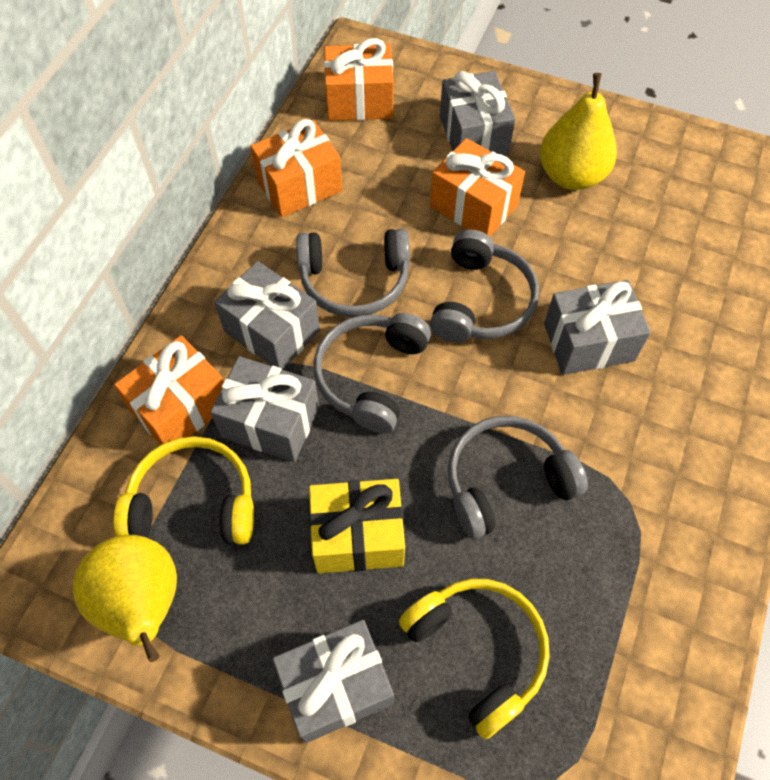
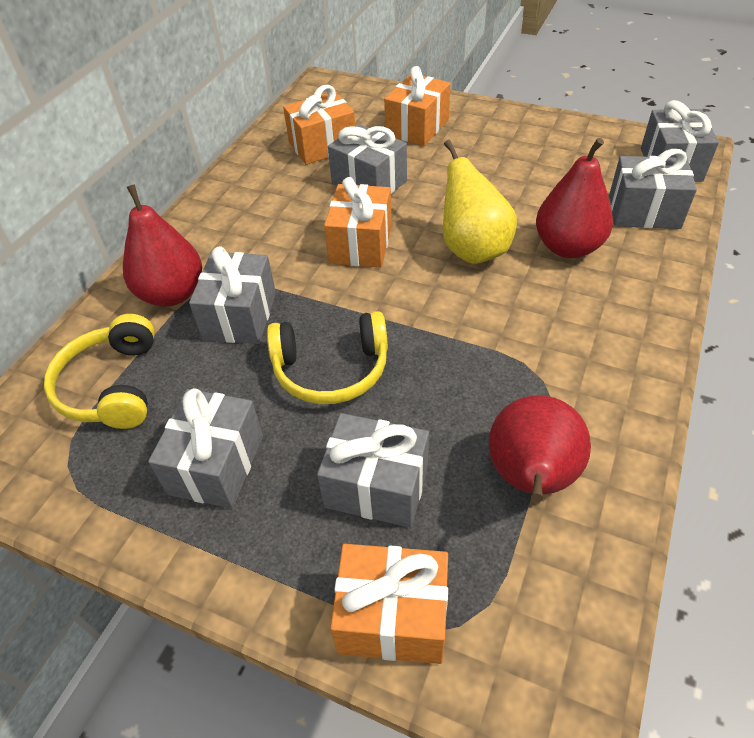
grey gift: [211,356,319,462] [214,261,320,370] [273,620,394,743] [440,71,515,155] [544,280,651,375] = 5 -> [148,388,263,508] [189,246,276,344] [317,413,429,528] [328,124,407,194] [609,149,697,229] [641,100,719,182] = 6
grey headphones: [296,229,410,317] [314,313,431,433] [430,229,539,342] [448,416,588,539] = 4 -> none = 0
red pear: none = 0 -> [123,184,202,307] [489,395,591,502] [536,138,613,258] = 3
yellow gift: [309,479,405,573] = 1 -> none = 0
yellow pear: [73,535,177,662] [540,73,617,190] = 2 -> [443,140,517,264] = 1

